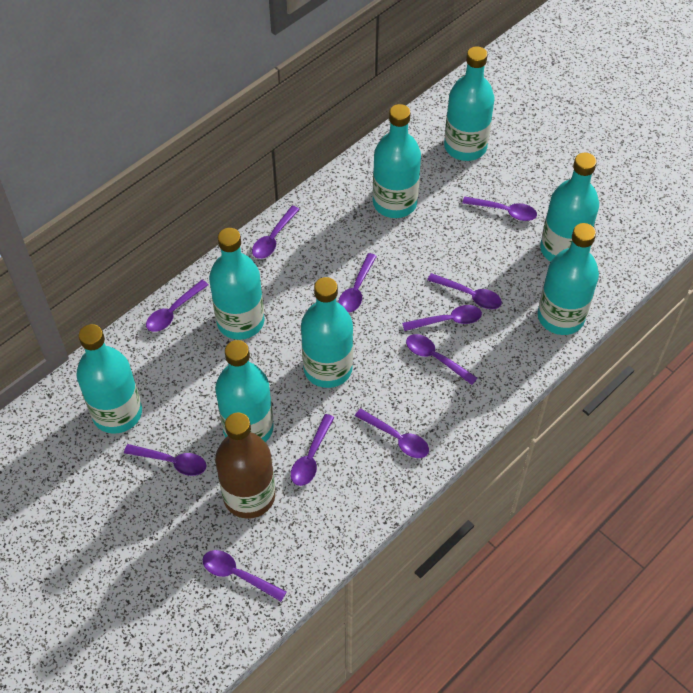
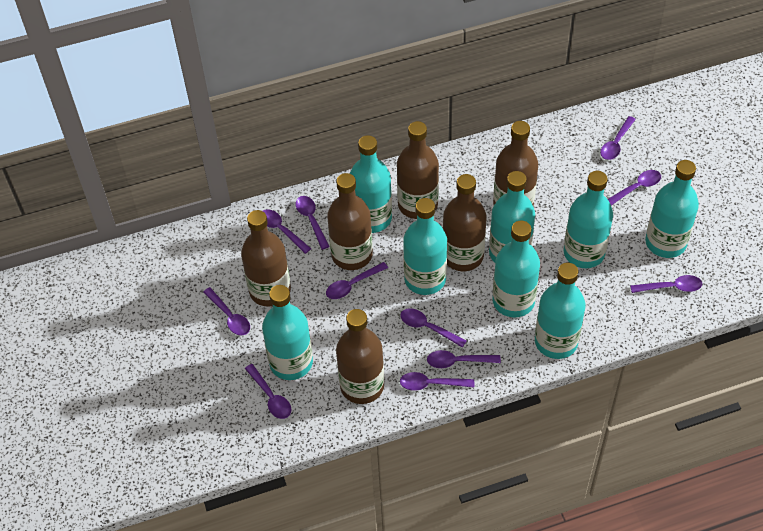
brown bottle: [215,412,275,519] = 1 -> [241,210,291,307] [327,173,373,270] [336,309,384,404] [397,121,439,219] [443,174,486,271] [493,121,538,206] = 6

